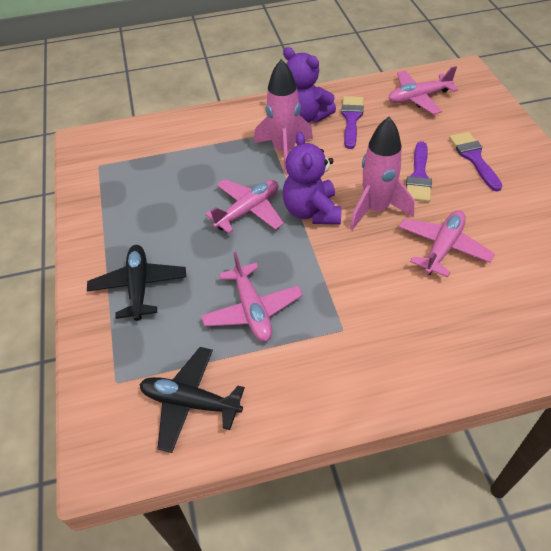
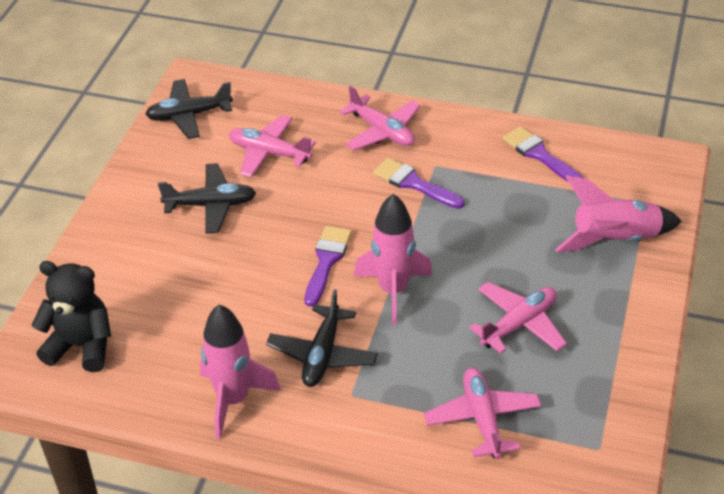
black plane: [87,245,186,321] [139,347,245,453] = 2 -> [145,79,233,139] [158,163,256,234] [266,289,378,387] = 3
black teddy bear: none = 0 -> [32,261,111,372] = 1
pink rocket: [254,59,313,174] [350,117,414,230] = 2 -> [200,304,281,439] [354,194,432,325] [555,175,682,252] = 3
purple teddy bear: [283,47,336,123] [283,131,342,224] = 2 -> none = 0

